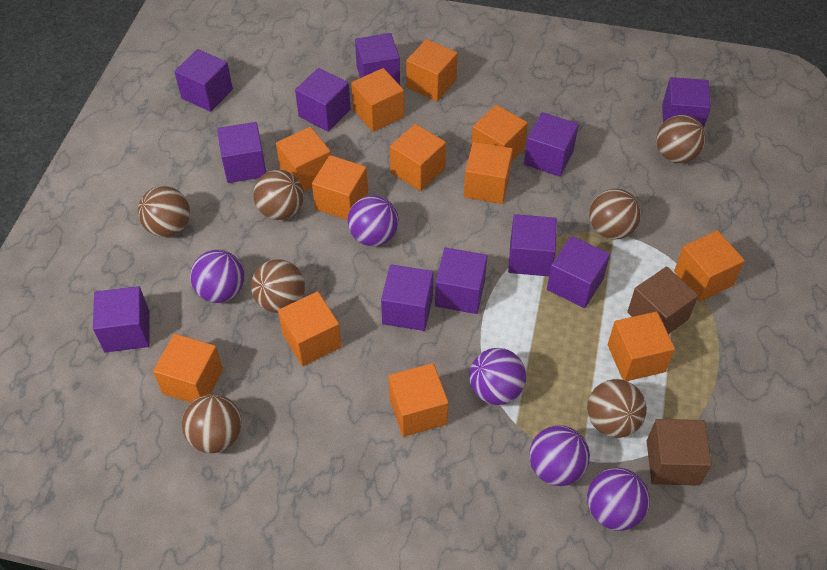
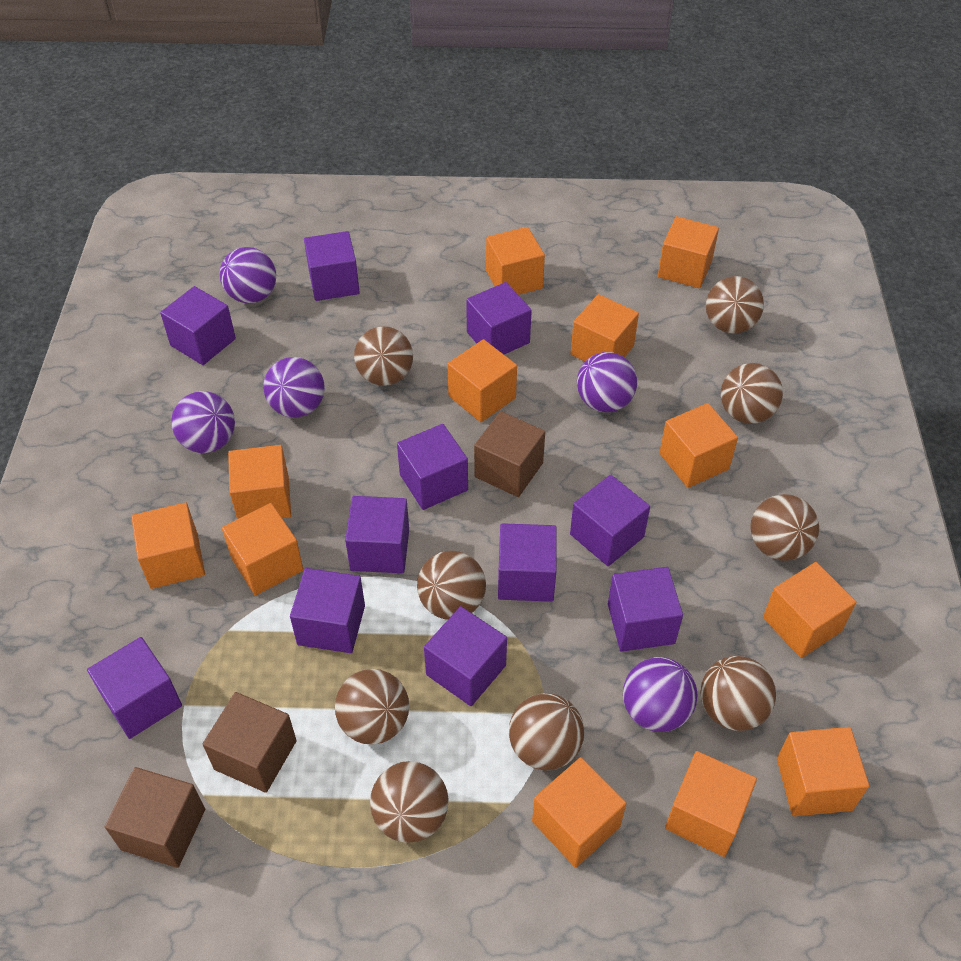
brown ball: [138,186,190,237] [182,394,242,453] [251,259,305,313] [253,170,304,220] [587,379,647,438] [589,188,641,239] [656,115,706,163] = 7 -> [335,669,409,744] [354,326,413,386] [370,761,449,843] [417,551,486,619] [509,693,584,770] [700,656,776,731] [706,276,764,334] [721,363,783,424] [750,494,819,561] = 9
brown cube: [627,266,699,334] [647,419,712,486] = 2 -> [105,767,205,868] [203,692,297,793] [474,411,545,497] = 3

